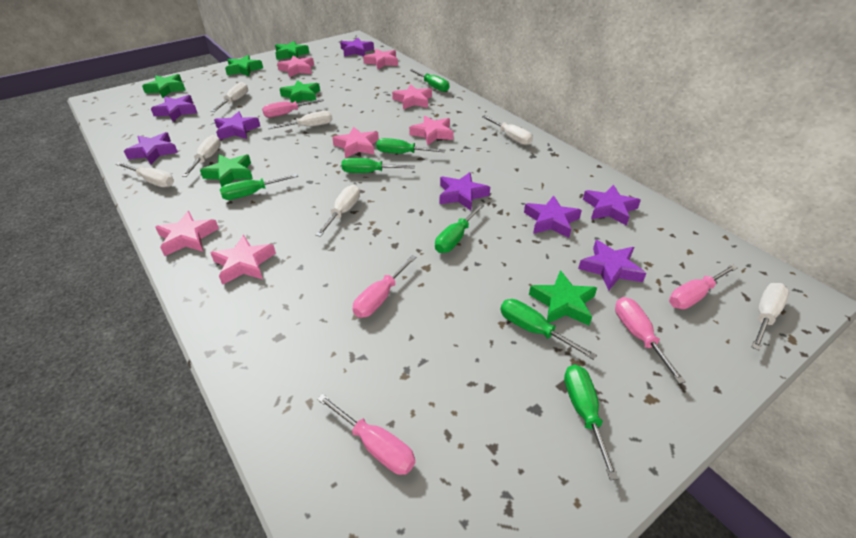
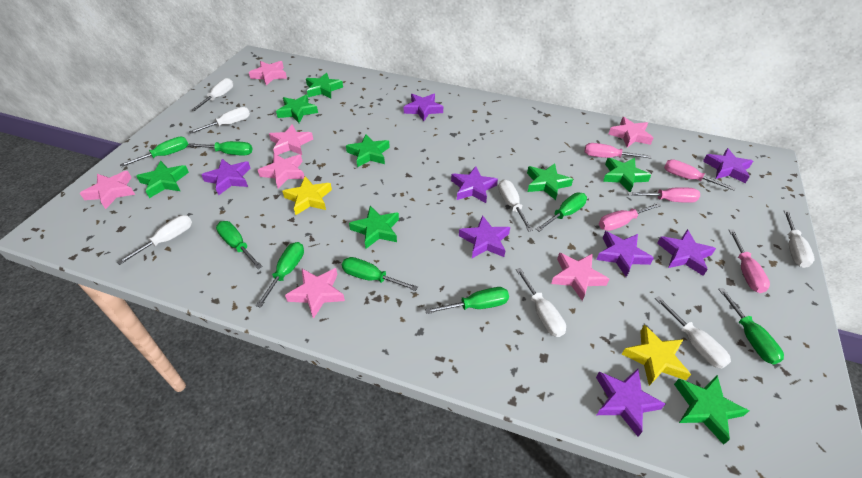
green screwdriver: [220,174,298,200] [341,158,415,173] [376,138,445,153] [410,69,449,92] [435,203,484,253] [500,299,597,360] [564,364,619,480] = 7 -> [120,137,188,167] [188,141,252,156] [216,221,263,269] [256,242,304,308] [342,257,418,291] [425,287,509,314] [536,192,587,232] [718,288,784,365] = 8
green star: [142,74,186,98] [200,154,253,187] [225,55,263,76] [275,41,309,60] [280,80,320,103] [529,270,597,325] = 6 -> [136,161,189,198] [276,94,318,123] [306,73,343,99] [346,134,390,167] [349,206,399,249] [527,163,573,200] [603,158,651,192] [674,375,749,445] = 8
yellow star: none = 0 -> [282,176,332,215] [622,325,691,386] = 2

